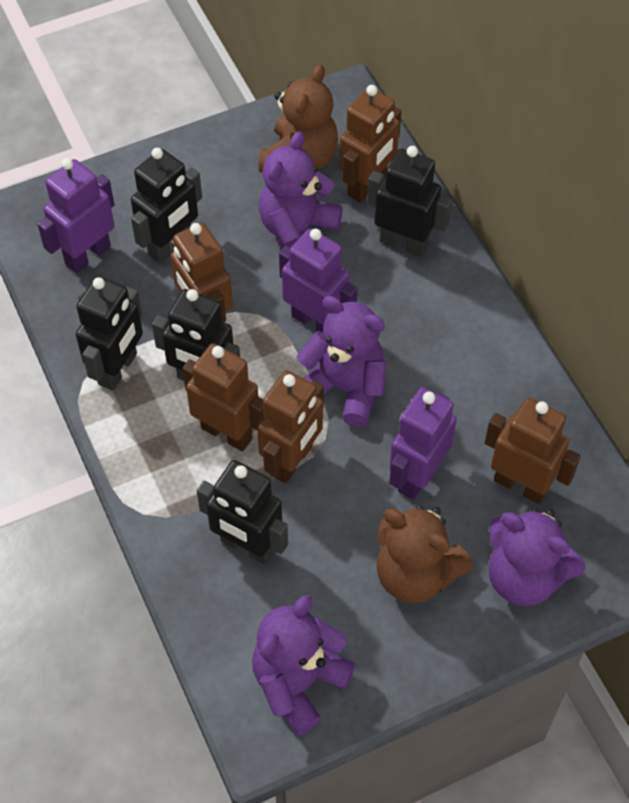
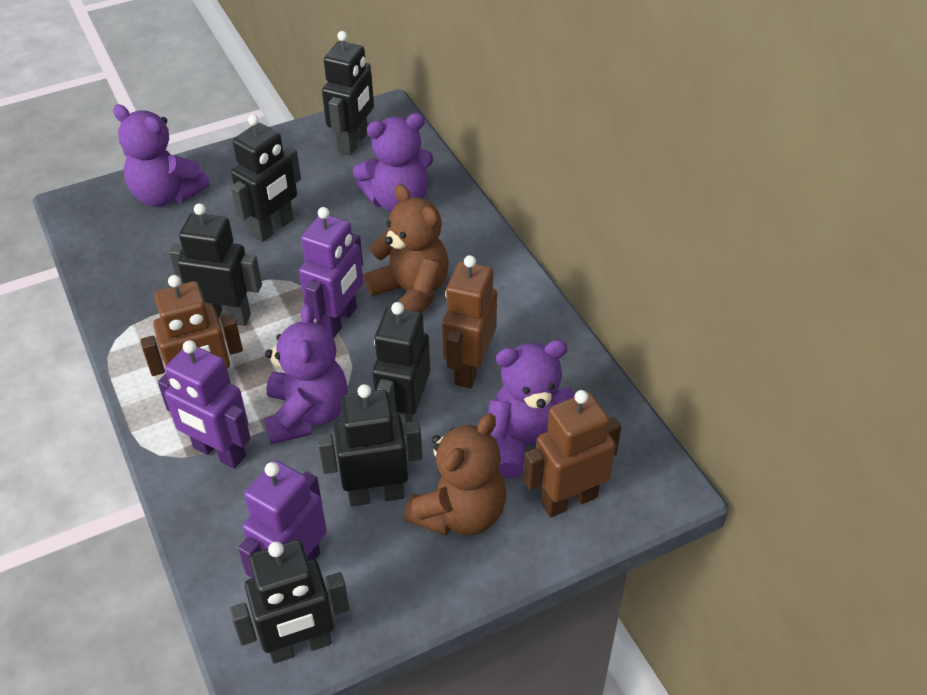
black robot: [76,276,143,391] [131,148,202,263] [152,289,240,381] [197,460,288,565] [367,146,452,257] = 5 -> [169,203,262,326] [230,540,349,664] [231,115,301,242] [317,384,422,507] [322,31,374,156] [372,302,430,435] = 6
brown robot: [170,223,233,322] [182,343,264,452] [257,370,324,483] [339,85,401,203] [485,398,581,504] = 5 -> [140,275,243,384] [442,255,497,388] [524,390,621,517] = 3

